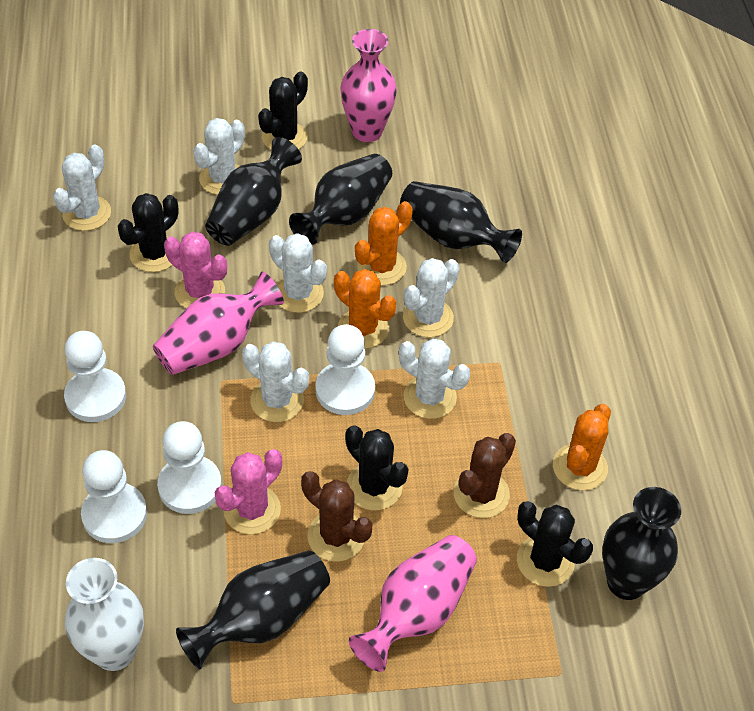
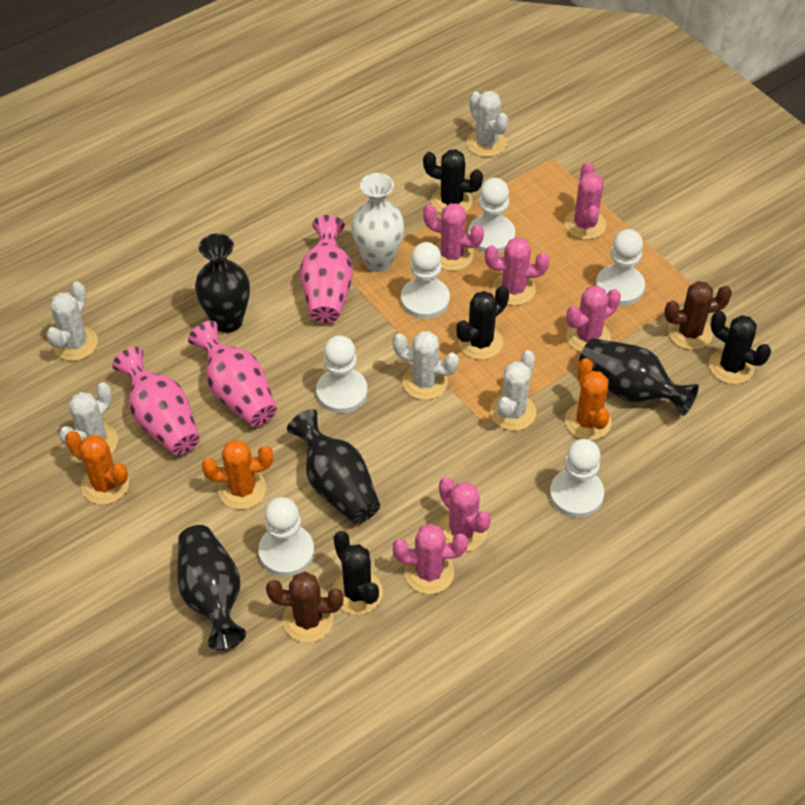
black vase: [176,550,330,669] [205,137,302,246] [289,154,392,245] [400,181,522,263] [602,487,681,600] = 5 -> [177,525,246,650] [195,233,250,333] [287,409,380,524] [579,338,699,416] = 4
pink cactus: [164,232,227,308] [214,449,282,534] = 2 -> [393,524,468,594] [423,203,484,271] [439,477,491,552] [485,237,549,306] [564,162,606,240] [566,285,621,352] = 6
white cactus: [53,144,111,231] [193,118,245,195] [242,341,309,422] [269,233,327,313] [399,338,470,419] [403,258,459,337] = 6 -> [46,282,98,361] [59,382,118,454] [393,331,459,400] [467,91,508,157] [490,350,536,431] = 5
white pawn: [64,331,126,422] [81,450,147,543] [157,421,222,514] [315,324,375,415] = 4 -> [258,497,314,577] [316,335,368,413] [401,242,450,319] [468,178,515,253] [550,439,604,518] [596,229,645,306] = 6

